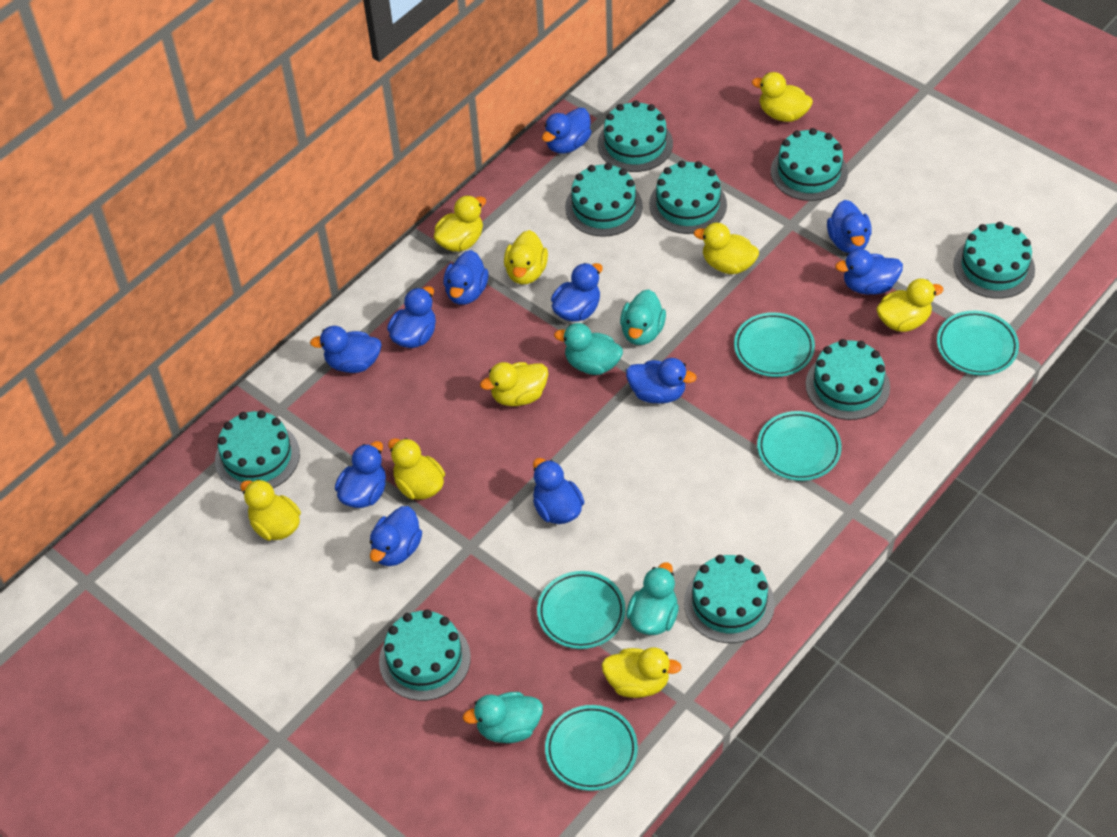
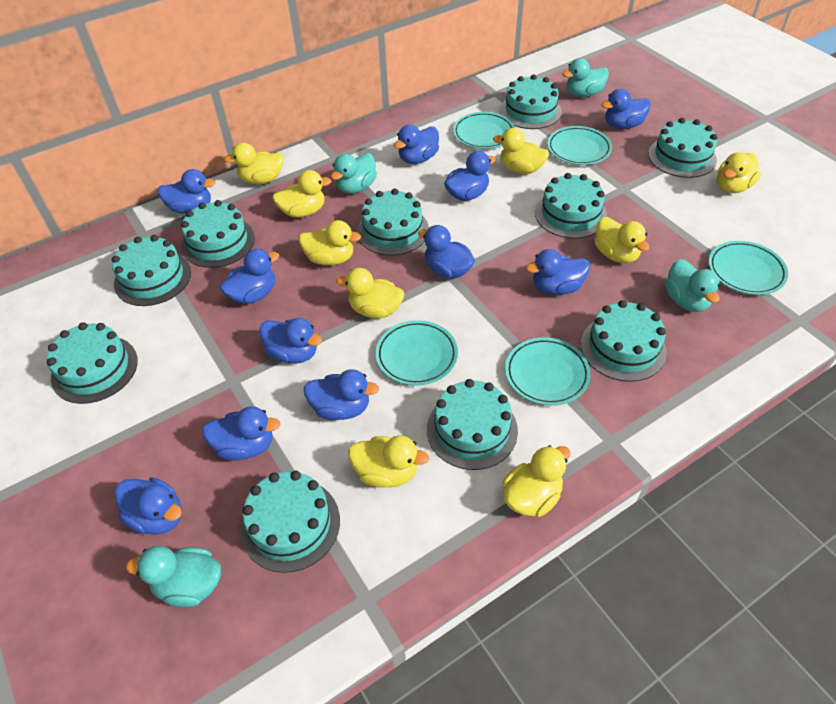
turquoise cake: [215,410,300,492] [379,609,471,701] [565,163,643,237] [598,100,673,172] [649,161,727,234] [684,555,775,643] [771,128,848,201] [806,339,890,420] [953,222,1035,299] = 9 -> [47,322,138,404] [112,235,191,306] [181,200,255,268] [240,471,340,573] [357,189,429,256] [427,379,518,470] [500,74,562,129] [535,173,607,239] [581,300,667,382] [648,118,717,178] = 10

